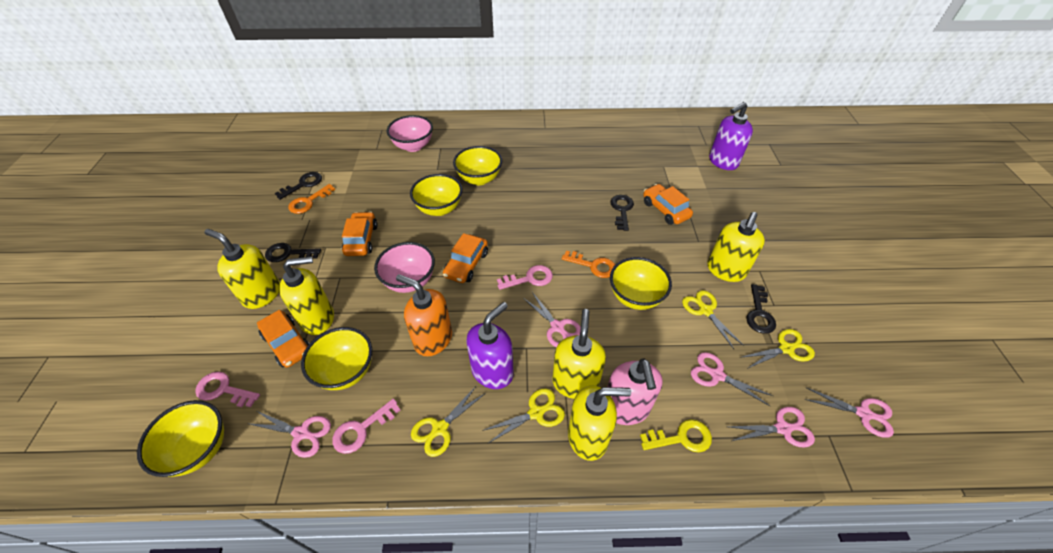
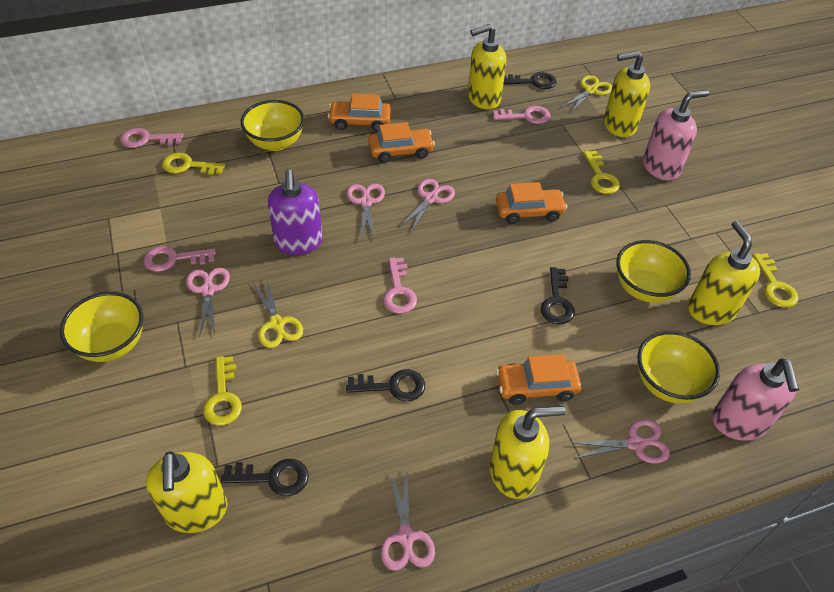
orange key: [288,184,335,214] [562,251,615,278] = 2 -> none = 0
orange soap dispenser: [396,274,452,356] = 1 -> none = 0
pink bowl: [374,242,435,293] [387,115,433,152] = 2 -> none = 0
pink key: [195,372,260,407] [332,399,400,454] [497,265,553,290] = 3 -> [120,128,183,148] [144,246,216,272] [383,257,417,314] [493,106,551,124] = 4
pink soap dispenser: [607,358,663,425] = 1 -> [643,90,709,181] [712,358,799,441] = 2
purple soap dispenser: [466,302,514,389] [709,102,753,170] = 2 -> [268,170,323,255] = 1
yellow bowl: [137,400,224,477] [301,327,372,390] [410,174,463,216] [453,146,502,185] [610,257,672,310] = 5 -> [60,292,143,362] [241,100,305,151] [616,240,691,303] [637,331,720,404] = 4
yellow key: [640,419,712,452] = 1 -> [162,152,226,175] [203,356,242,425] [583,151,620,194] [753,253,799,308] = 4
yellow scissors: [411,385,486,457] [482,388,565,443] [682,290,744,350] [740,329,815,369] = 4 -> [253,278,303,348] [561,75,612,113] = 2

